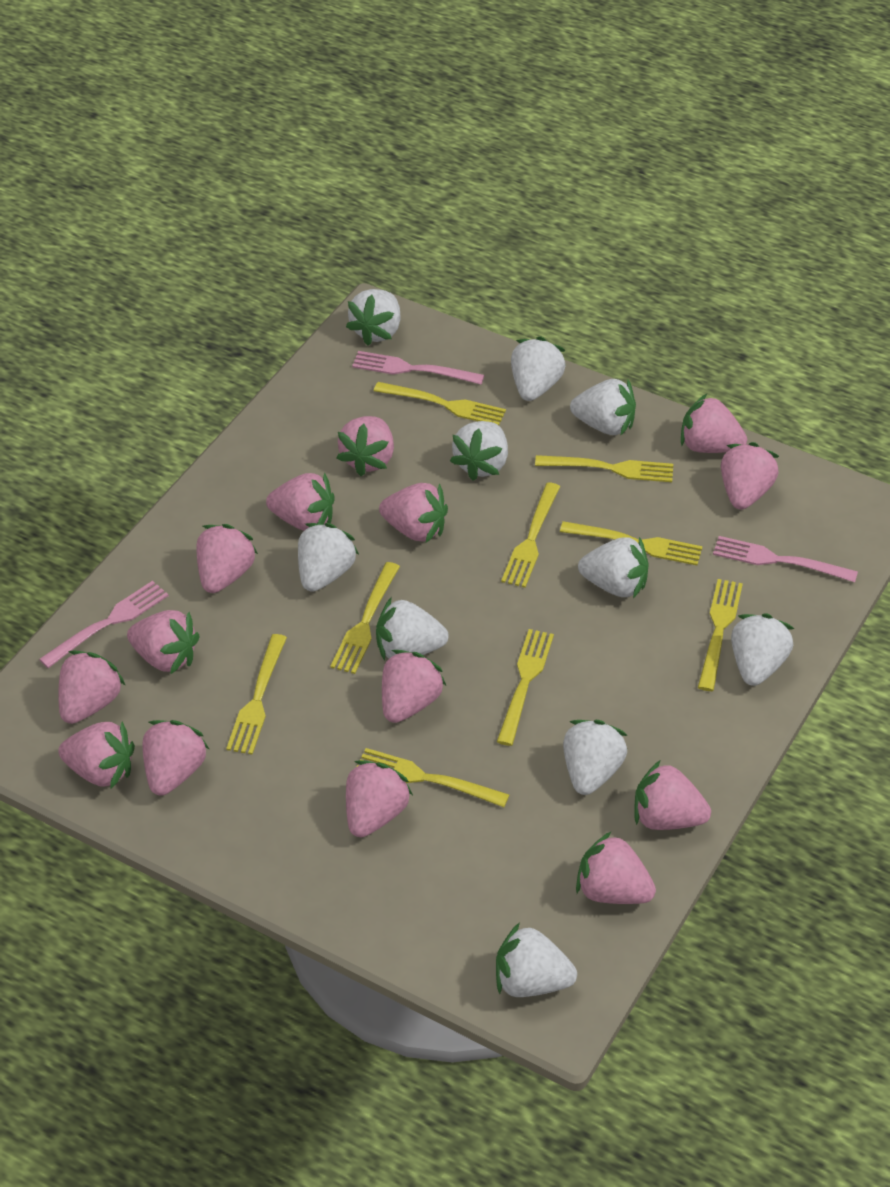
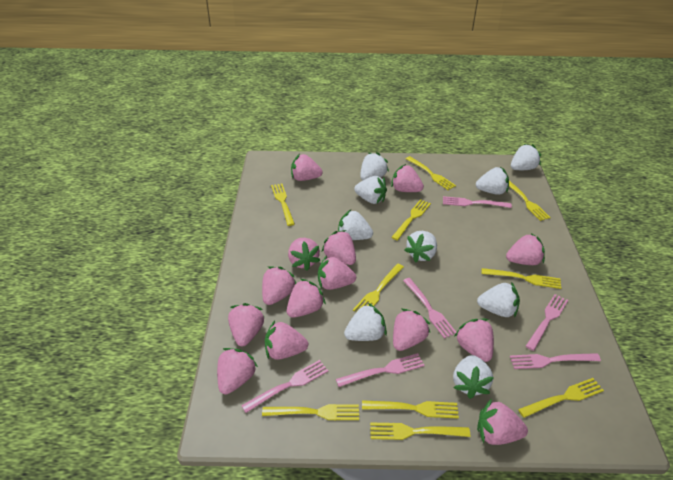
pink fork: [39,581,169,668] [352,351,484,384] [713,536,858,582] = 3 -> [241,360,328,413] [336,353,425,387] [403,278,456,339] [443,196,512,208] [510,353,601,369] [526,294,568,351] = 6
white strawberry: [298,523,359,592] [346,289,401,346] [376,597,449,661] [450,421,508,481] [496,923,577,997] [511,337,566,401] [563,720,627,795] [570,379,636,435] [578,537,649,599] [731,614,794,686] = 10 -> [338,210,373,240] [344,303,387,341] [354,176,387,204] [360,152,389,180] [405,231,437,263] [453,355,494,399] [476,167,509,195] [477,282,520,318] [511,144,541,170] = 9
yellow fork: [226,634,287,754] [330,562,400,674] [357,748,509,807] [374,382,506,425] [497,629,554,746] [501,483,560,588] [535,455,673,482] [560,521,703,565] [698,579,743,691] = 9 -> [262,404,359,420] [271,183,295,226] [353,264,404,312] [362,400,459,419] [370,422,470,440] [391,199,431,241] [406,156,456,190] [481,268,561,289] [509,181,551,221] [518,378,604,418] = 10

